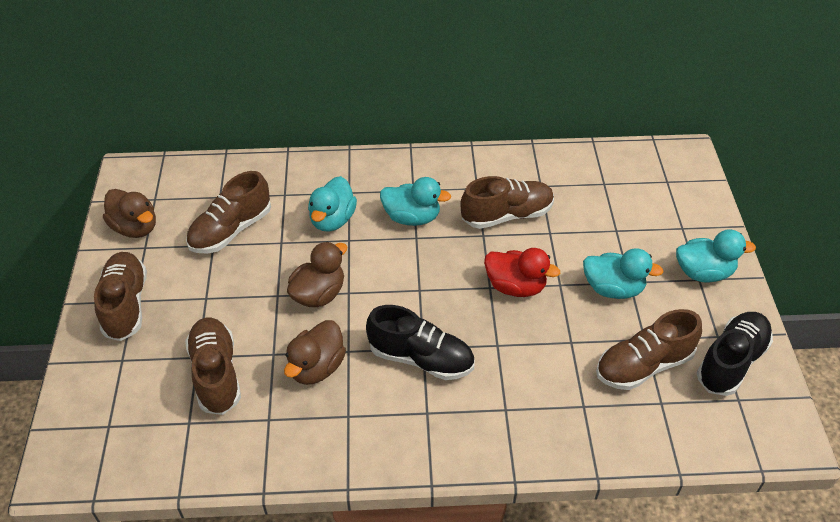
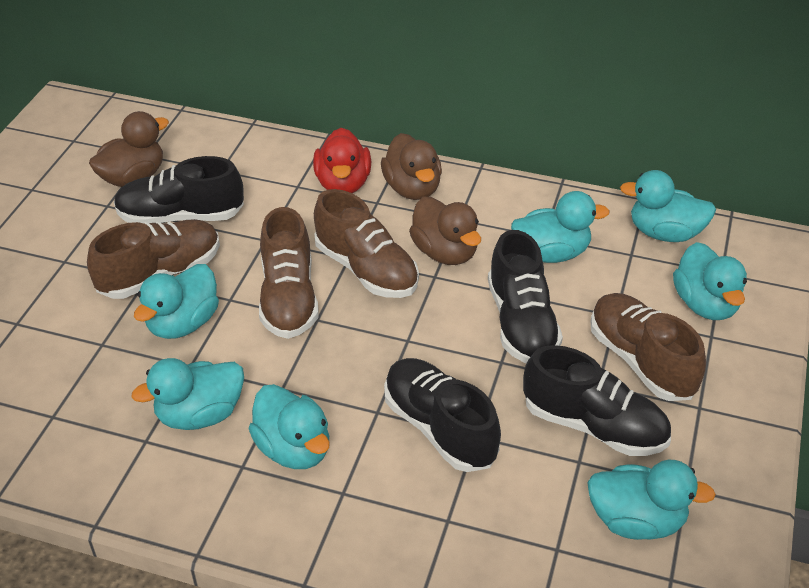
black shoe: [366,305,474,380] [697,312,773,396] = 2 -> [114,156,244,223] [384,358,501,472] [488,230,563,363] [523,345,671,456] = 4
brown shoe: [94,252,147,341] [185,317,241,415] [186,171,271,254] [460,176,554,229] [596,309,702,390] = 5 -> [87,219,220,299] [259,207,319,339] [314,189,419,298] [590,293,706,401] = 4
turquoise duck: [308,176,357,232] [380,177,451,226] [583,248,664,299] [676,229,756,283] = 4 -> [131,358,244,430] [134,264,219,339] [249,384,330,469] [511,191,610,263] [588,460,716,540] [620,170,716,242] [673,242,747,320] = 7

